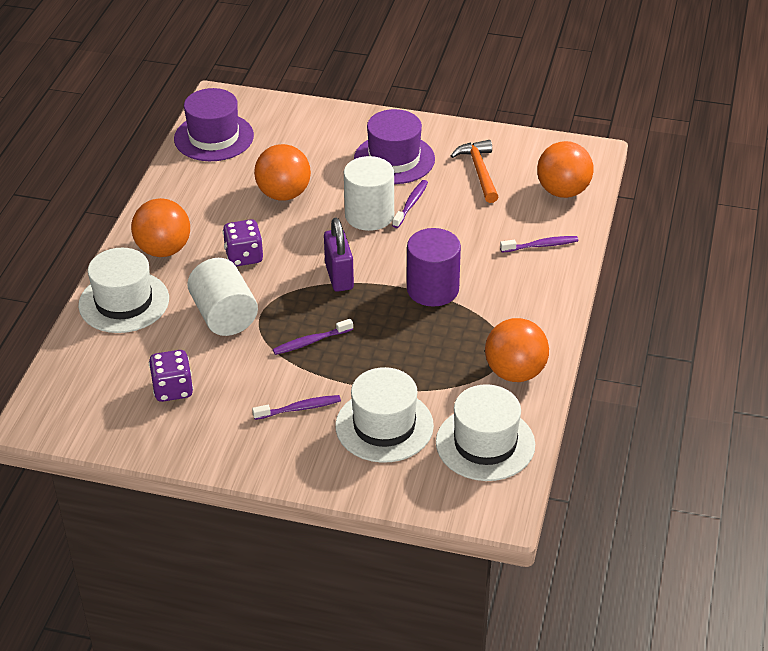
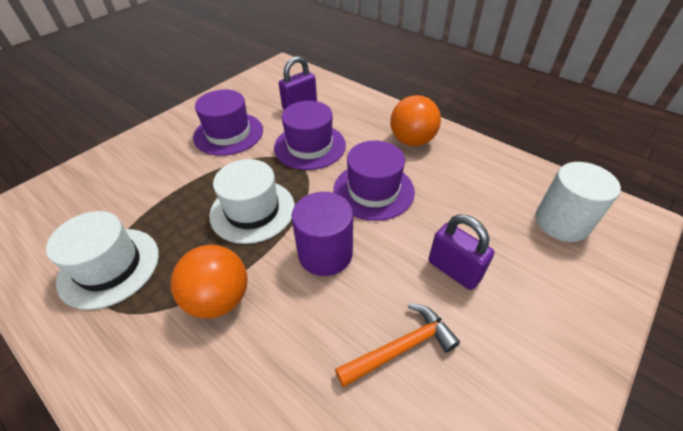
orange ball: [131,198,190,257] [254,144,311,201] [485,318,549,382] [537,141,594,198] = 4 -> [170,245,248,319] [390,95,441,146] = 2
purple dice: [149,350,193,402] [223,219,263,267] = 2 -> none = 0
purple hat: [174,88,254,161] [354,109,435,184] = 2 -> [193,90,263,156] [274,101,346,170] [333,140,415,221] = 3
purple padlock: [324,218,354,292] = 1 -> [279,56,317,110] [428,214,494,290] = 2
purple toothbrush: [252,395,341,420] [273,319,353,355] [392,180,428,228] [500,236,578,253] = 4 -> none = 0
white cylinder: [187,258,258,336] [344,156,394,231] = 2 -> [535,162,621,242] = 1
white hat: [78,248,169,333] [335,367,434,463] [436,384,535,481] = 3 -> [46,211,159,310] [209,159,295,244] = 2

